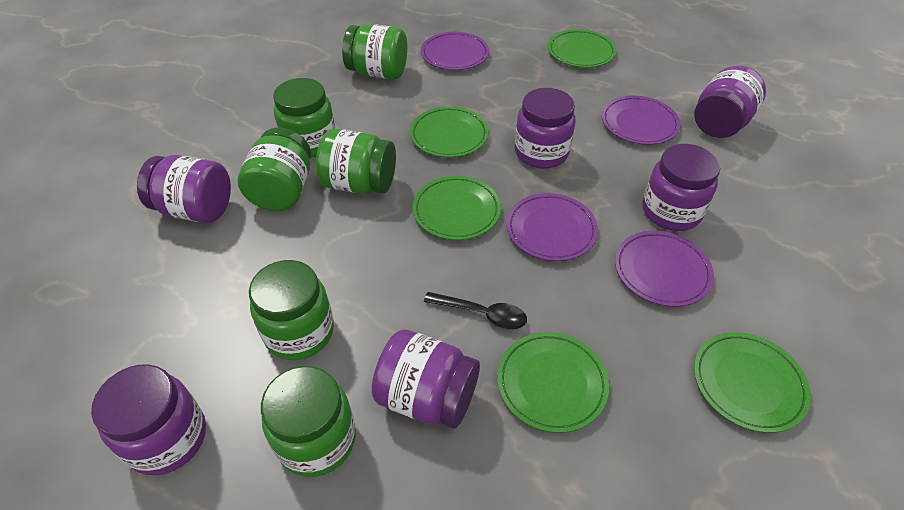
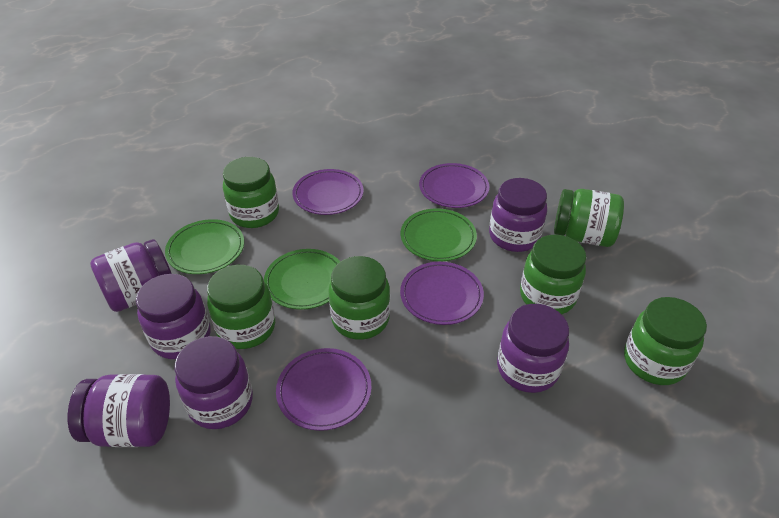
black spoon: [424,292,527,329] = 1 -> none = 0
green plate: [410,106,489,158] [413,176,501,240] [497,332,609,433] [548,29,616,68] [694,332,811,433] = 5 -> [165,219,244,274] [264,249,340,310] [401,208,477,261] = 3

